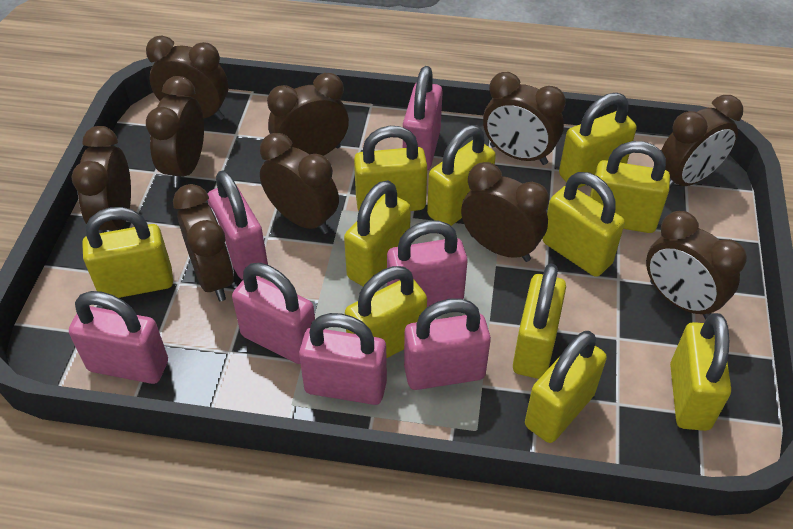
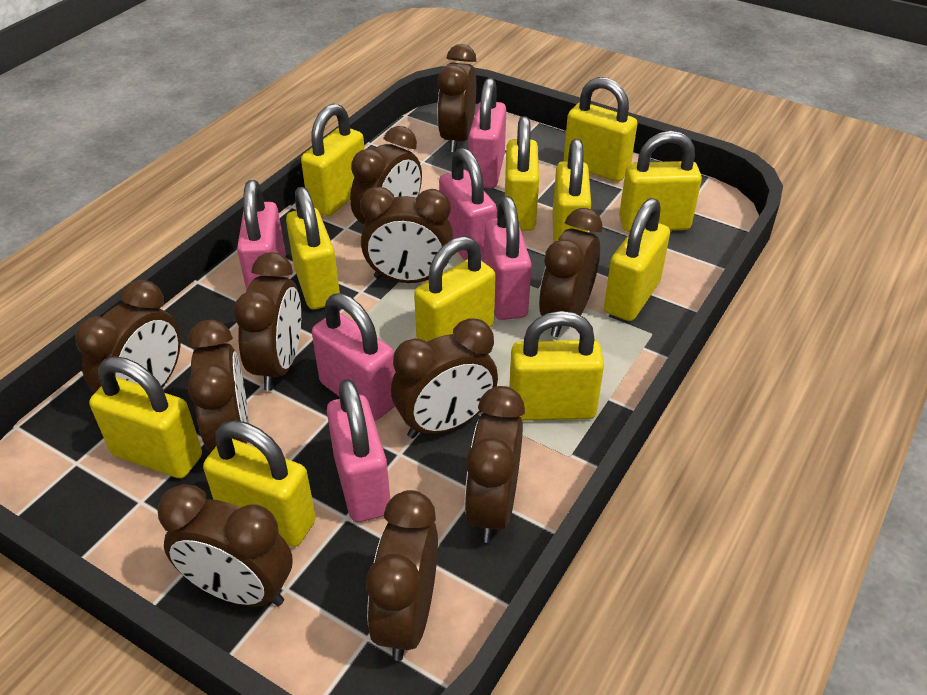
brown clock: [72,126,131,232] [146,36,228,120] [146,76,204,187] [173,184,234,301] [260,133,339,234] [267,73,349,156] [461,162,549,262] [483,72,566,165] [646,211,747,320] [661,95,743,189] = 10 -> [75,280,181,393] [158,484,293,607] [188,320,249,453] [234,252,301,391] [350,126,422,225] [360,187,453,283] [366,490,438,661] [391,318,498,438] [437,44,476,152] [464,386,525,543] [539,208,602,337] = 11
pink padlock: [69,291,168,384] [208,170,268,280] [232,263,315,364] [299,313,387,405] [387,220,468,307] [403,66,443,170] [404,298,491,390] = 7 -> [237,180,286,291] [312,293,396,421] [327,379,390,522] [439,148,497,262] [469,78,506,188] [484,196,532,320] = 6

